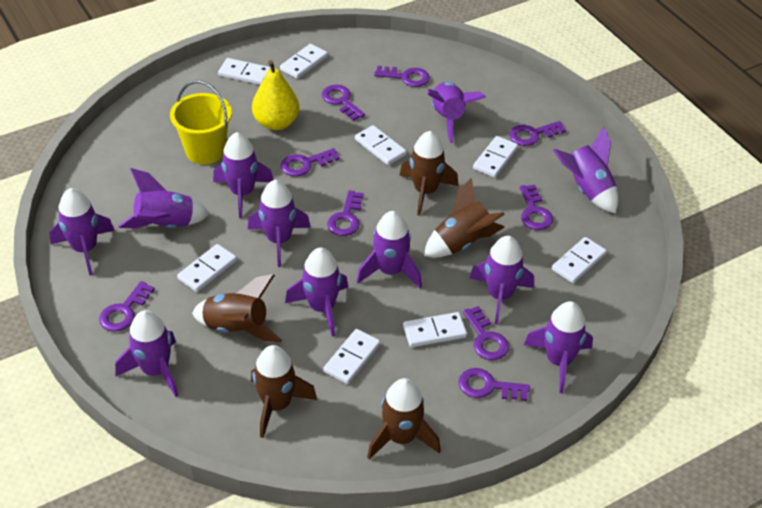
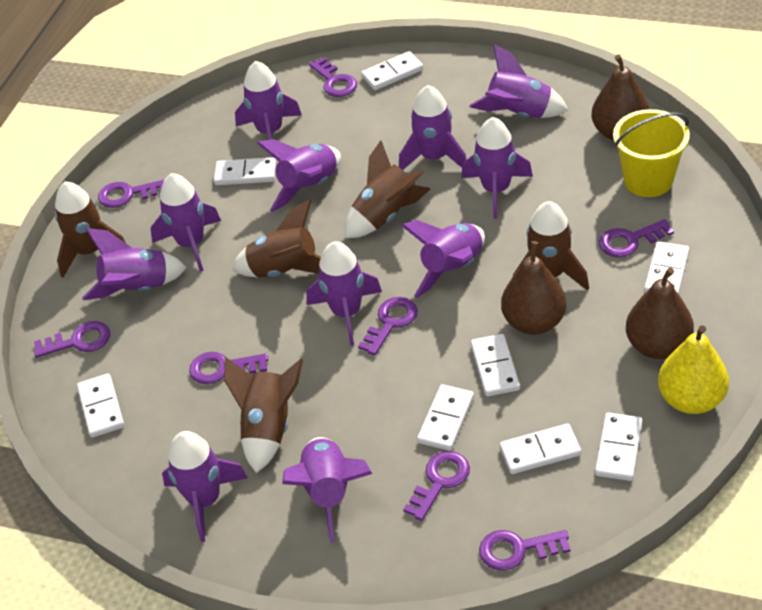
brown pear: none = 0 -> [501,241,566,335] [592,54,650,141] [626,268,694,359] = 3
purple key: [99,281,155,332] [281,148,340,177] [322,85,365,121] [327,190,364,236] [374,66,430,87] [458,368,530,401] [463,306,509,360] [509,121,566,146] [520,185,553,230] = 9 -> [34,321,110,358] [98,179,165,208] [189,352,268,384] [309,57,357,97] [358,297,418,355] [403,451,470,521] [479,530,571,571] [599,219,674,257] = 8

